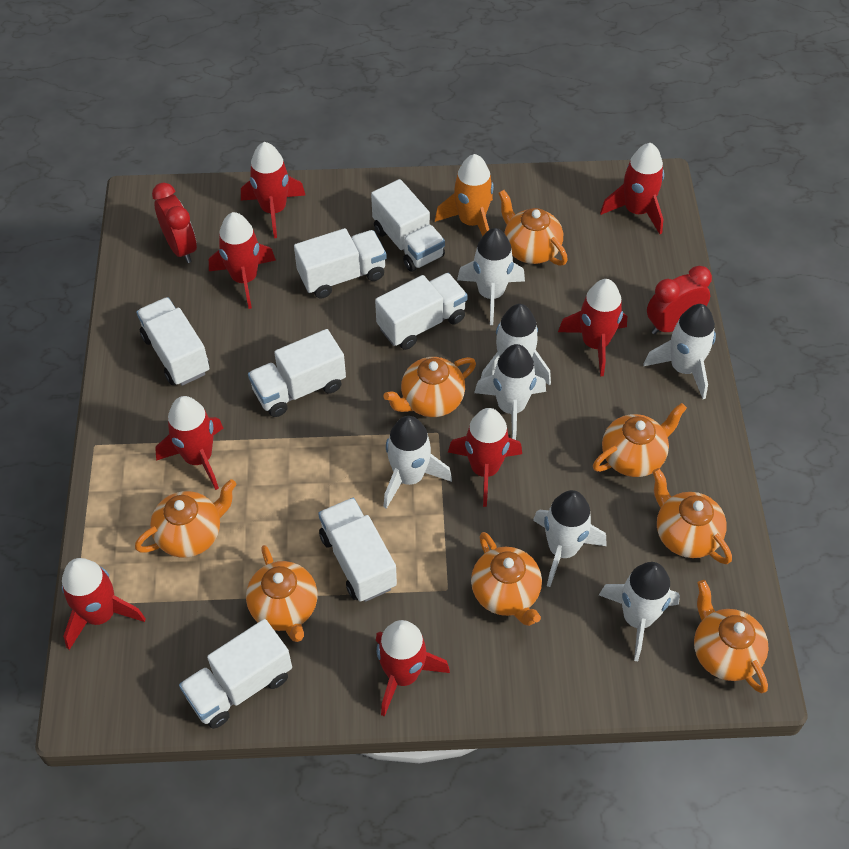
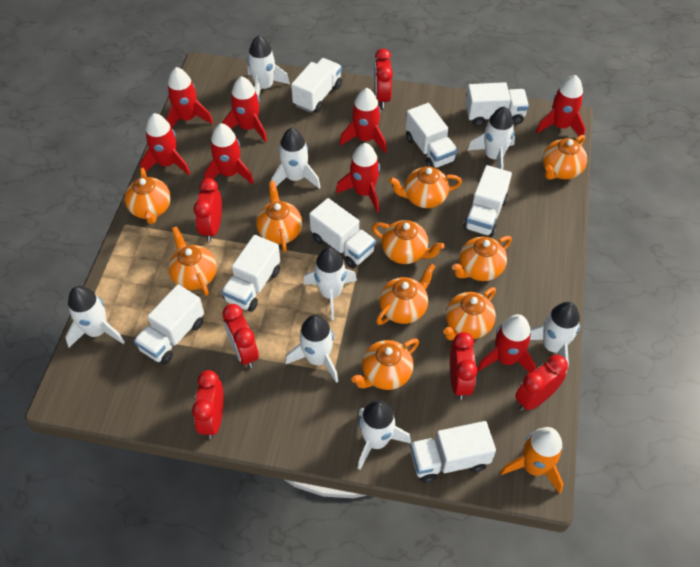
orange teapot: [135,479,236,558] [246,545,317,642] [383,357,476,417] [471,532,542,626] [498,190,568,266] [593,403,687,477] [652,468,732,564] [694,580,769,693] = 8 -> [125,168,171,224] [168,226,217,296] [256,181,302,252] [351,339,419,390] [372,220,445,264] [376,263,435,325] [389,166,462,208] [443,287,496,340] [452,236,512,281] [543,135,587,180] = 10
red clock: [152,183,197,263] [647,266,712,334] = 2 -> [192,370,224,439] [194,178,222,242] [222,304,259,368] [374,49,393,108] [450,332,477,400] [515,355,568,411] = 6
white rocket: [383,416,452,509] [457,228,525,325] [474,344,546,440] [481,304,551,386] [533,490,606,587] [599,562,680,661] [643,304,716,399] = 7 -> [65,286,125,348] [247,35,290,96] [271,128,321,189] [285,315,338,383] [303,247,357,320] [358,400,411,470] [467,106,515,169] [530,302,580,373] = 8
white truck: [136,297,210,386] [179,619,292,729] [248,329,346,417] [294,228,387,299] [318,498,397,602] [371,179,445,272] [375,273,468,350] = 7 -> [134,285,204,364] [221,235,280,312] [291,58,342,113] [309,198,376,268] [406,103,458,168] [410,421,496,483] [463,165,512,237] [465,82,529,126] = 8

